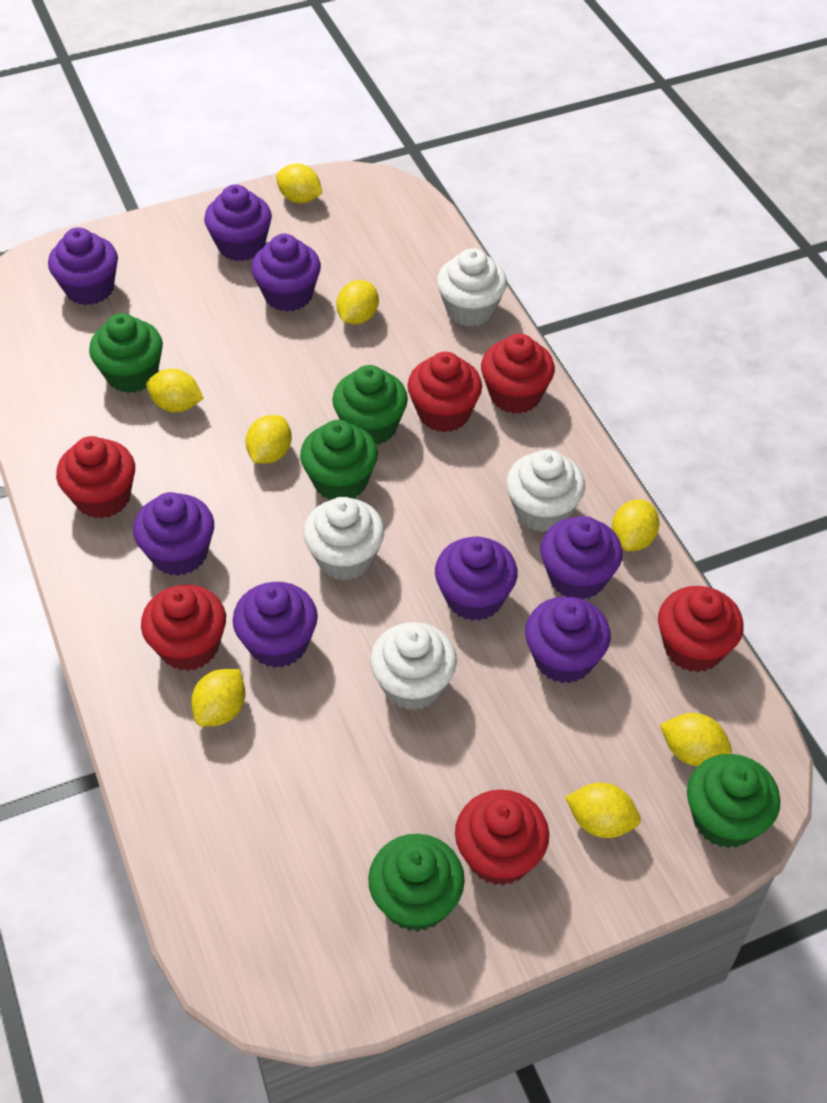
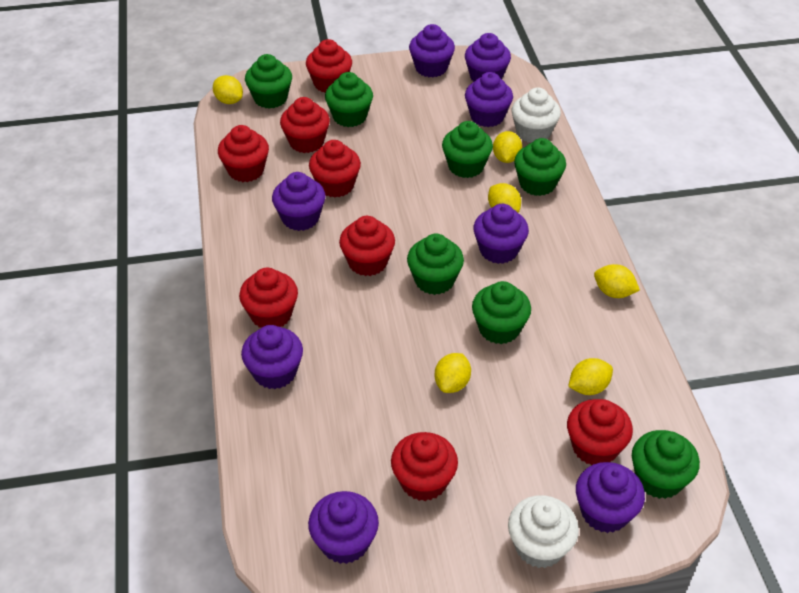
green cupcake: [89,313,163,393] [300,420,378,500] [332,365,408,445] [368,834,465,932] [687,754,780,848] = 5 -> [245,54,292,109] [325,72,373,127] [407,234,464,295] [442,121,493,178] [472,281,531,344] [514,138,566,196] [632,430,700,499] = 7
red cupcake: [56,436,135,519] [141,585,226,671] [408,352,482,432] [455,790,549,886] [481,334,555,414] [658,586,744,672] = 6 -> [218,125,269,182] [239,268,298,328] [280,97,330,153] [306,39,352,93] [309,140,361,198] [339,216,395,276] [391,432,458,501] [567,399,633,465] = 8
white cupcake: [303,497,384,580] [370,622,457,711] [437,248,507,326] [506,449,585,532] = 4 -> [508,495,579,568] [512,87,561,143] = 2
yellow lemon: [146,369,204,412] [191,669,245,727] [246,415,292,464] [276,164,322,203] [336,280,379,325] [565,783,641,838] [612,500,659,551] [660,713,732,766] = 8 -> [213,75,243,104] [435,353,471,393] [488,183,521,212] [493,131,522,163] [568,358,613,395] [594,264,640,298] = 6

